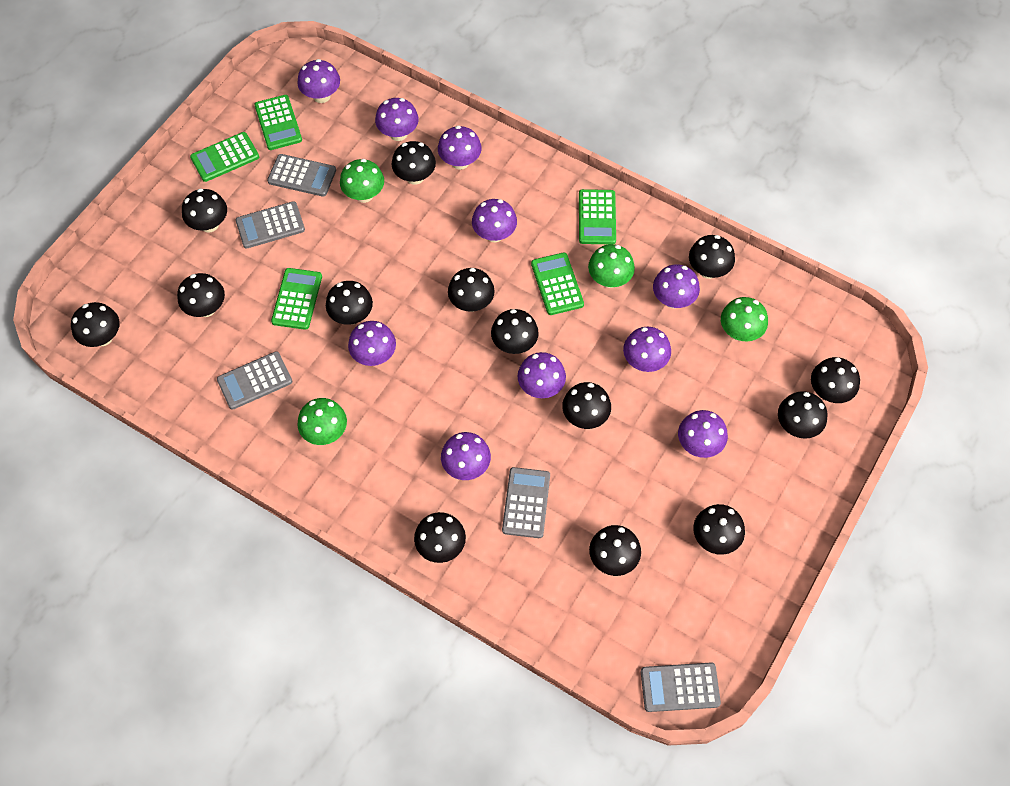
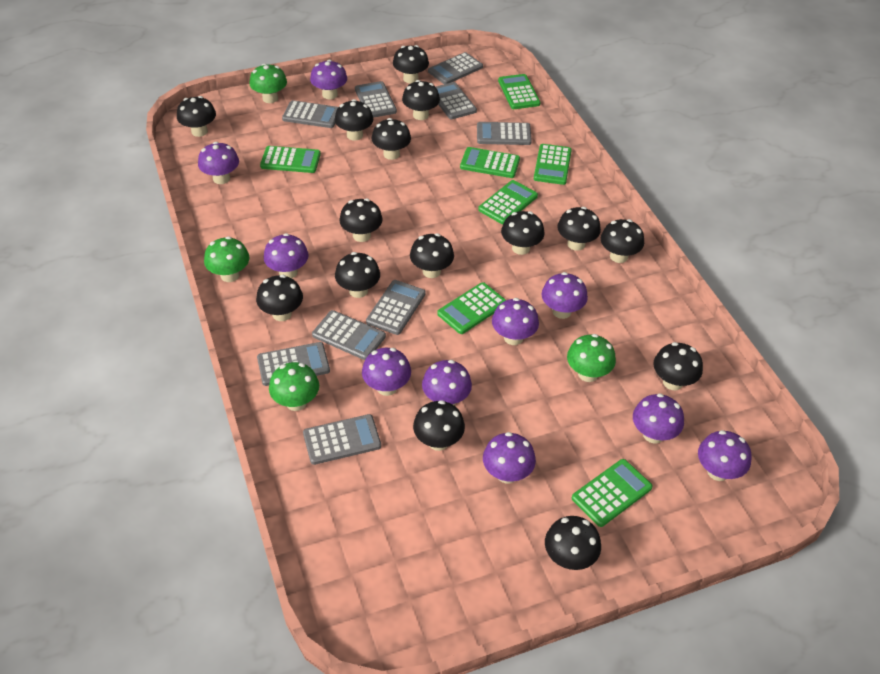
black mushroom: [71,302,120,347] [177,273,225,317] [182,188,227,233] [326,281,373,325] [391,141,436,185] [414,512,466,563] [448,268,495,312] [491,309,539,354] [562,382,611,429] [589,525,641,576] [689,235,735,279] [693,504,745,555] [778,391,827,439] [811,357,860,403] = 14 -> [177,96,216,137] [256,275,303,321] [335,99,373,141] [335,252,380,298] [339,198,383,242] [372,118,411,160] [393,45,429,83] [402,80,440,120] [410,233,454,278] [413,400,465,451] [501,211,545,255] [545,516,601,570] [557,207,601,251] [601,219,644,263] [653,342,703,390] = 15
green calculator: [190,132,259,182] [254,95,302,150] [271,268,322,330] [531,253,584,315] [579,189,616,244] = 5 -> [260,146,321,173] [437,282,506,334] [460,147,520,178] [478,180,538,224] [498,74,540,109] [534,144,572,185] [572,459,652,527] = 7
grey calculator: [217,351,292,410] [235,201,305,249] [267,154,336,197] [502,467,550,538] [641,663,721,712] = 5 -> [257,342,330,386] [282,100,338,128] [303,414,381,465] [312,310,386,360] [355,81,397,118] [366,280,426,335] [428,52,483,84] [436,82,477,119] [477,122,532,145] = 9

